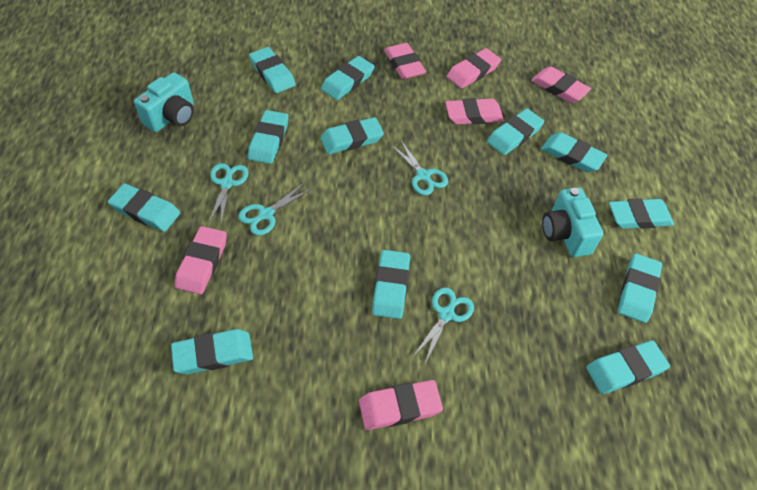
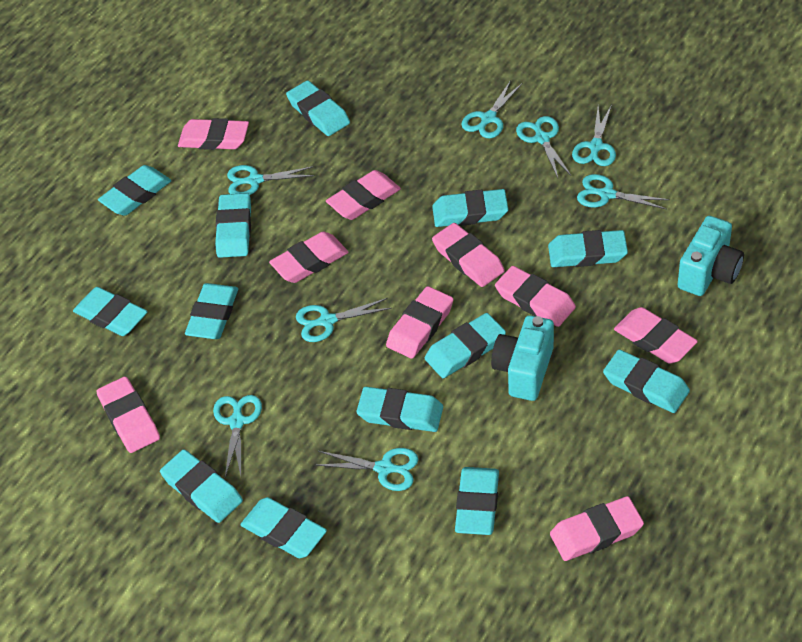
pink eraser: [175,226,227,294] [359,380,443,430] [384,43,426,79] [445,98,504,124] [447,48,501,89] [531,66,591,103] = 6 -> [96,377,160,453] [178,118,249,150] [269,232,349,283] [326,170,401,220] [386,286,453,359] [432,223,505,287] [495,266,576,327] [550,496,644,561] [614,307,698,364] = 9
turquoise eraser: [108,184,180,232] [171,329,253,374] [248,110,289,164] [249,47,296,93] [320,117,384,154] [321,56,374,100] [372,250,410,319] [487,109,544,155] [541,132,607,173] [586,340,670,394] [609,198,674,229] [618,253,662,323] = 12 -> [73,287,148,336] [98,165,171,216] [160,449,243,523] [185,283,238,339] [215,193,251,258] [240,497,327,558] [286,80,350,136] [356,387,443,432] [425,313,506,378] [432,189,508,227] [455,467,499,535] [548,230,628,267] [603,350,690,413] = 13
turquoise scissors: [208,163,249,225] [238,182,313,235] [391,139,448,196] [412,287,474,364] = 4 -> [213,395,262,477] [227,165,315,195] [296,298,392,342] [315,448,419,491] [461,80,523,138] [516,116,571,178] [572,105,616,166] [577,174,670,209] = 8

